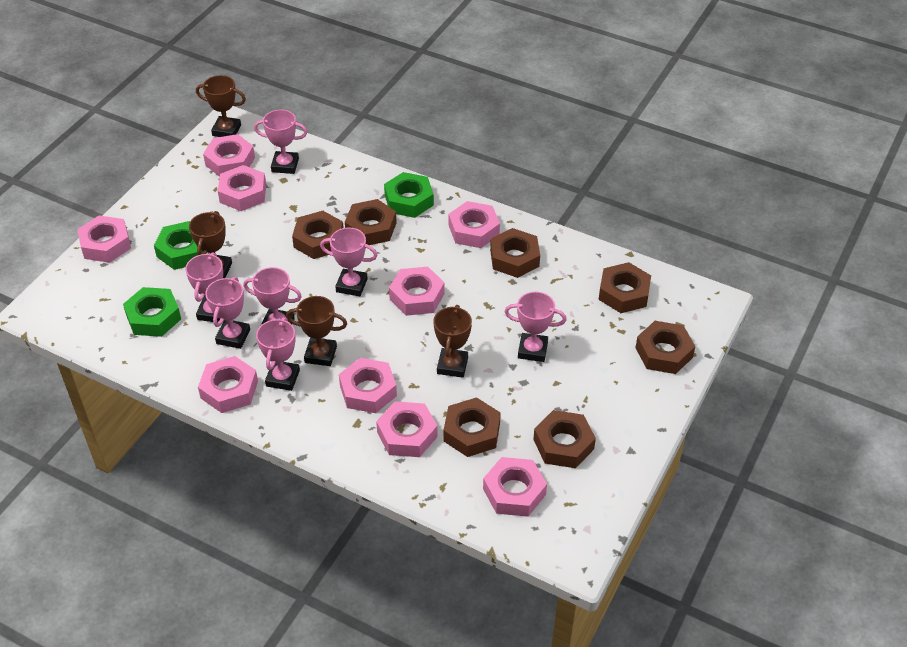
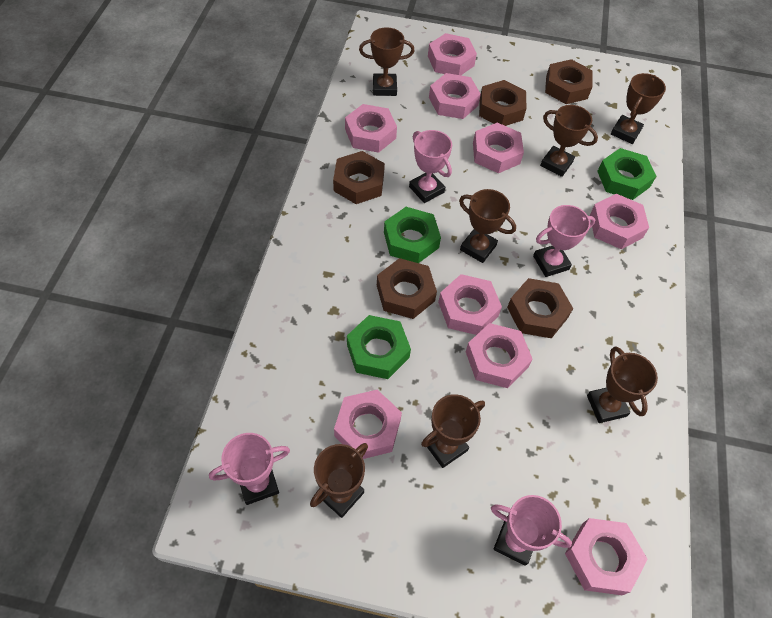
brown nut: [292,211,344,259] [345,199,397,245] [444,397,501,457] [490,228,540,278] [533,410,596,468] [599,262,651,313] [635,321,695,374] = 7 -> [333,151,385,204] [377,258,437,319] [479,80,527,126] [507,278,573,338] [545,59,593,104] = 5
brown trophy: [189,211,232,278] [196,75,246,137] [286,296,347,366] [433,305,472,378] = 4 -> [310,443,368,518] [359,27,415,96] [421,394,485,468] [459,189,516,263] [540,105,598,177] [587,346,658,423] [611,73,666,144] = 7
pink trophy: [185,252,223,323] [205,277,250,349] [243,267,302,325] [254,110,307,174] [256,317,300,391] [320,227,378,296] [505,291,567,362] = 7 -> [209,433,290,505] [409,130,452,203] [491,495,572,566] [533,205,595,277] = 4

